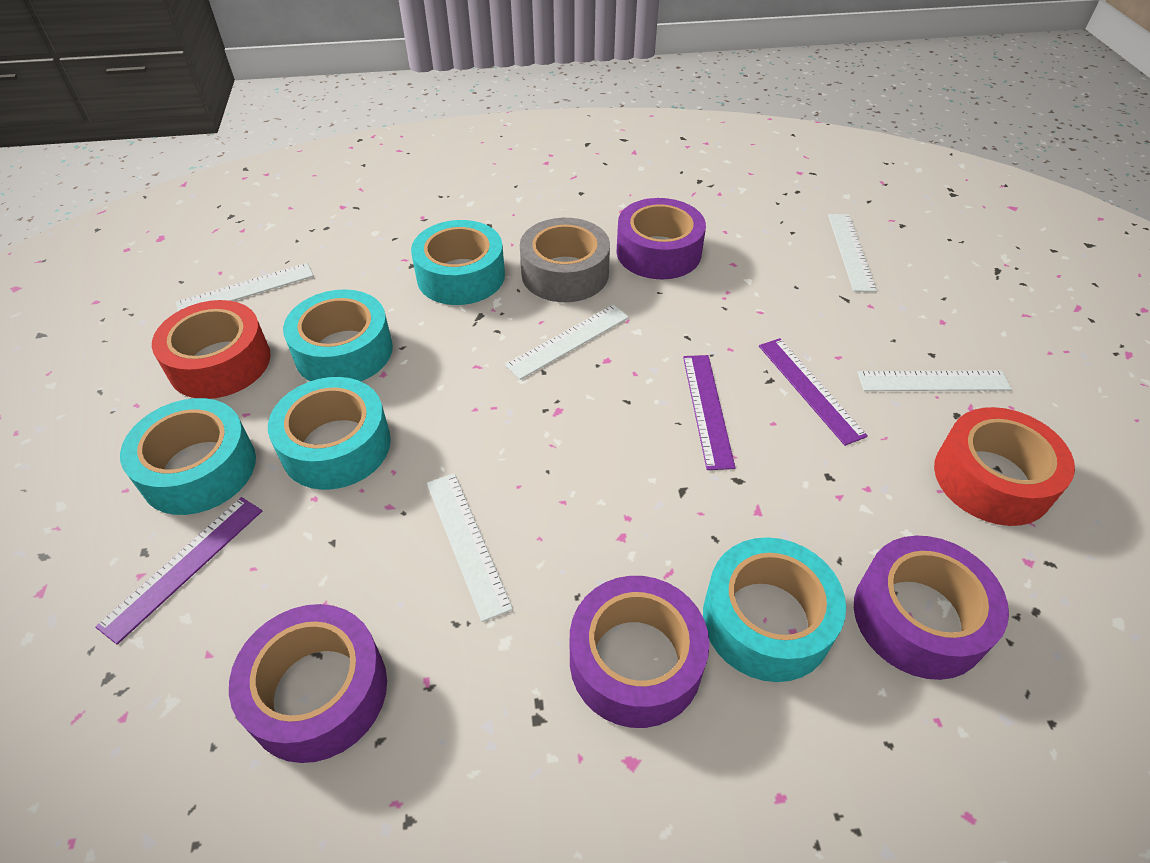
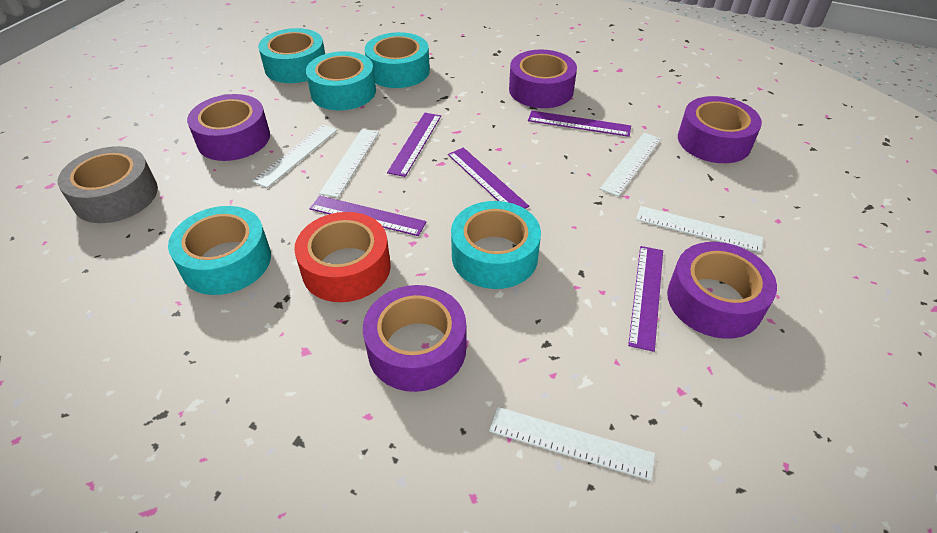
purple ruler: [95,497,262,645] [683,355,735,470] [759,338,868,446] = 3 -> [309,196,427,236] [387,113,441,177] [448,147,529,209] [528,111,631,137] [628,246,663,352] = 5
purple tape: [229,604,387,763] [570,576,710,728] [616,198,706,279] [854,536,1009,680] = 4 -> [187,94,270,161] [363,285,466,392] [509,50,577,108] [667,242,777,339] [678,96,762,163] = 5
red tape: [152,300,271,399] [934,407,1075,526] = 2 -> [294,212,391,302] = 1

